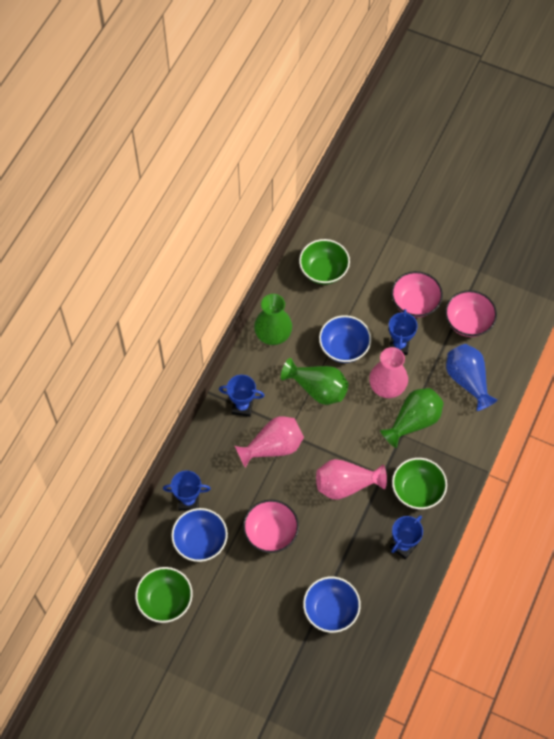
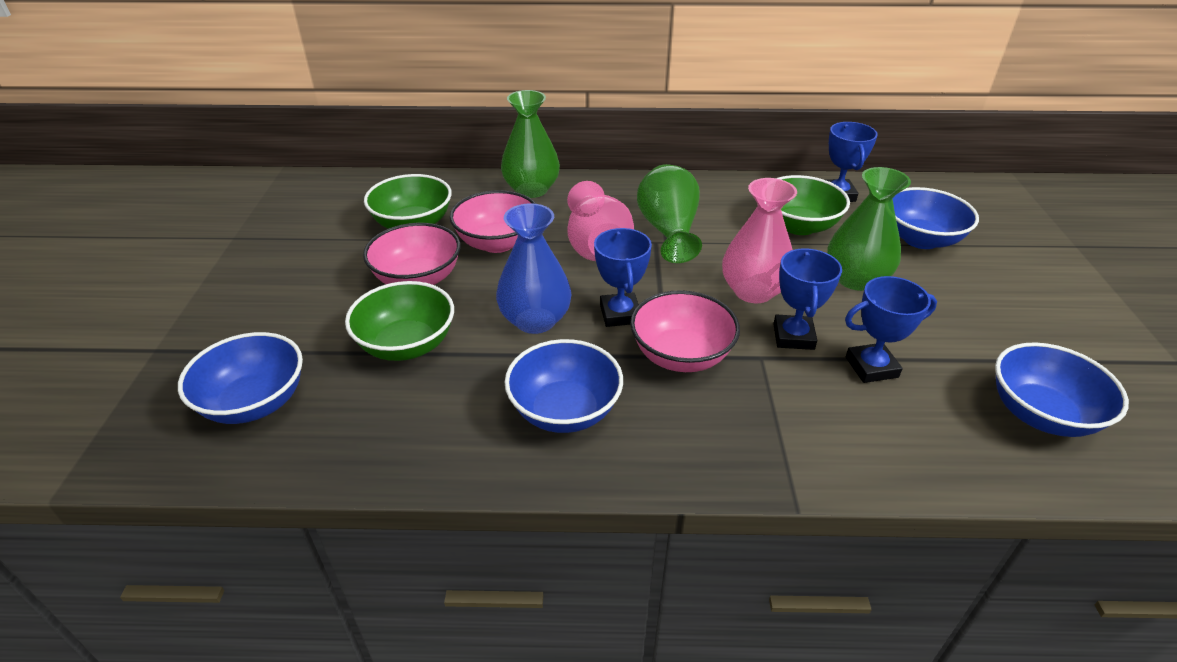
blue bowl: [171,508,228,562] [303,576,361,633] [319,315,371,363] = 3 -> [178,332,303,424] [505,339,623,433] [893,187,979,249] [995,342,1129,437] = 4
pink vase: [235,416,304,468] [316,459,387,500] [369,347,408,398] = 3 -> [567,181,634,261] [722,178,797,303] = 2

